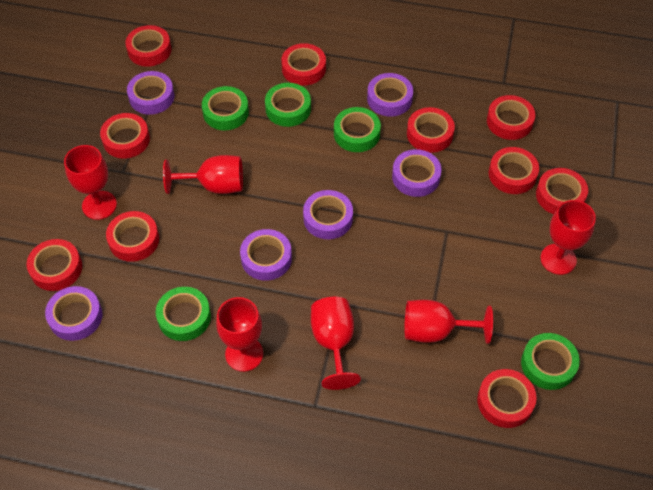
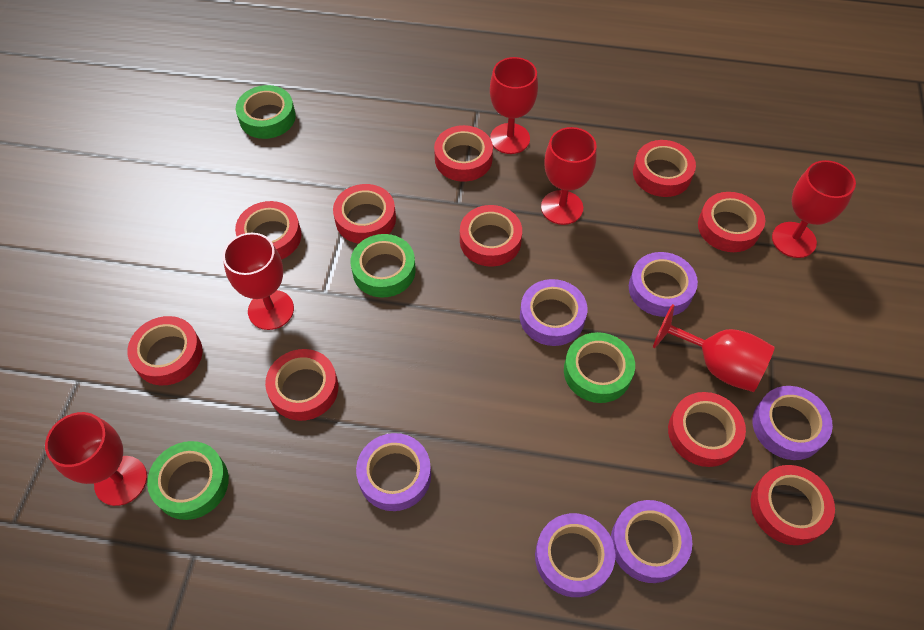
green tape: [156,287,211,341] [202,86,249,131] [265,83,311,127] [334,107,381,152] [521,333,580,390] = 5 -> [147,441,229,520] [236,85,296,139] [351,234,416,298] [564,332,635,403] = 4

